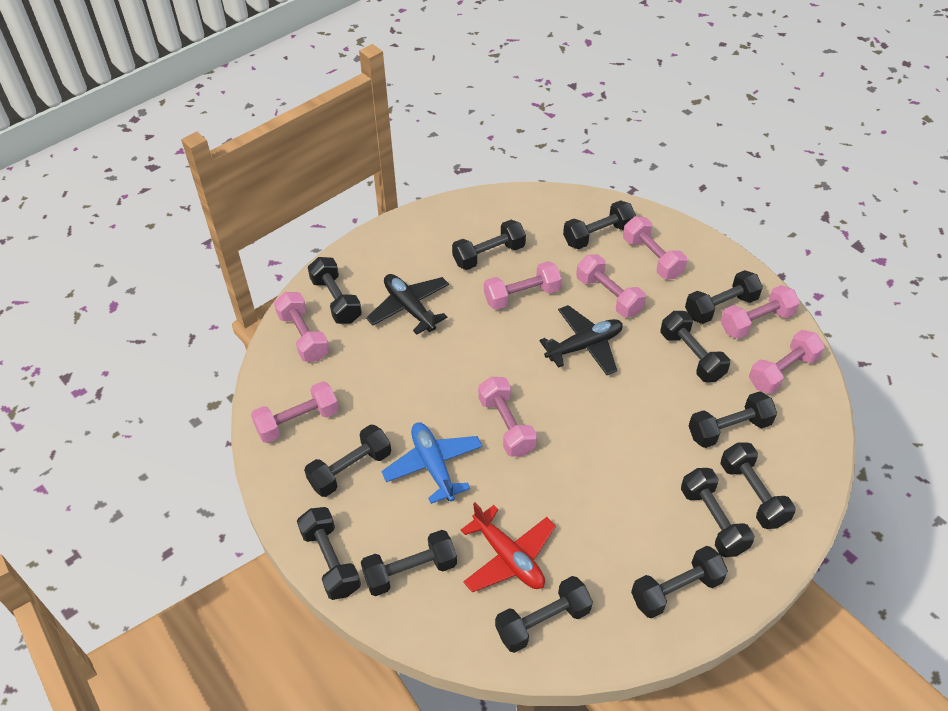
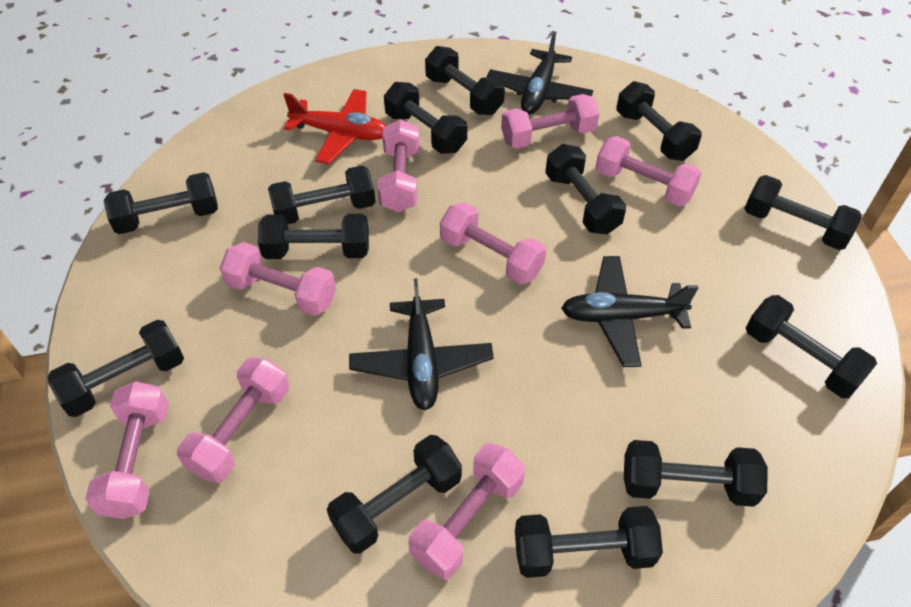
black plane: [366,274,449,335] [539,305,623,375] = 2 -> [349,278,494,410] [486,31,594,114] [561,256,698,367] = 3
blue plane: [381,422,482,504] = 1 -> none = 0

